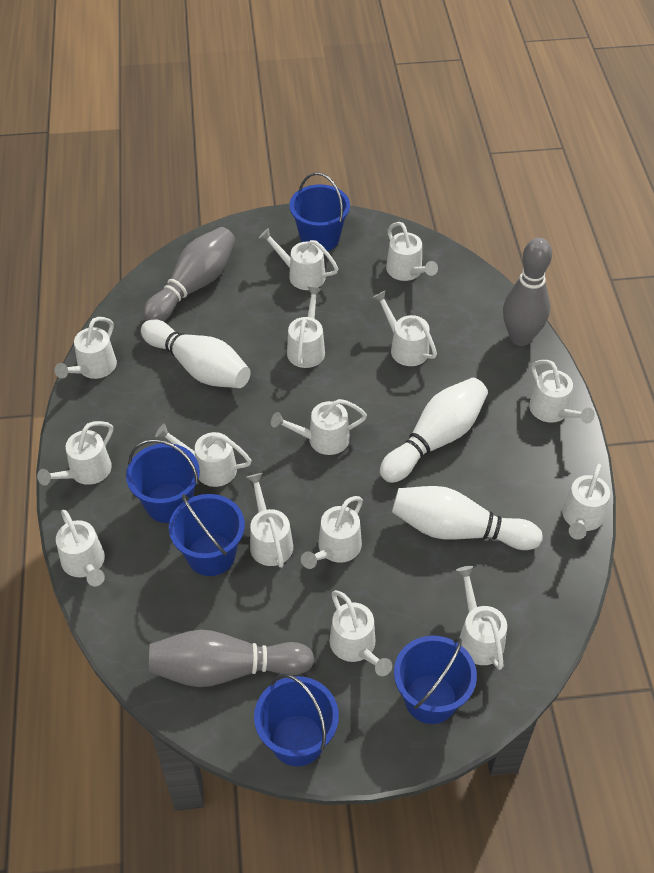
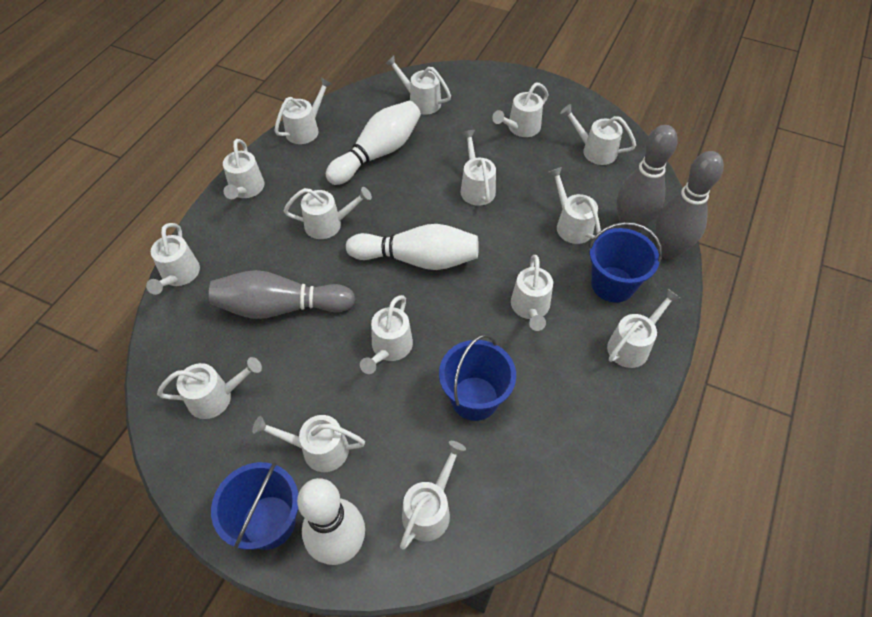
blue bucket: [126,439,200,523] [169,494,245,576] [254,674,339,766] [290,172,350,251] [394,636,477,724] = 5 -> [211,462,299,550] [439,334,516,421] [588,222,662,303] = 3

